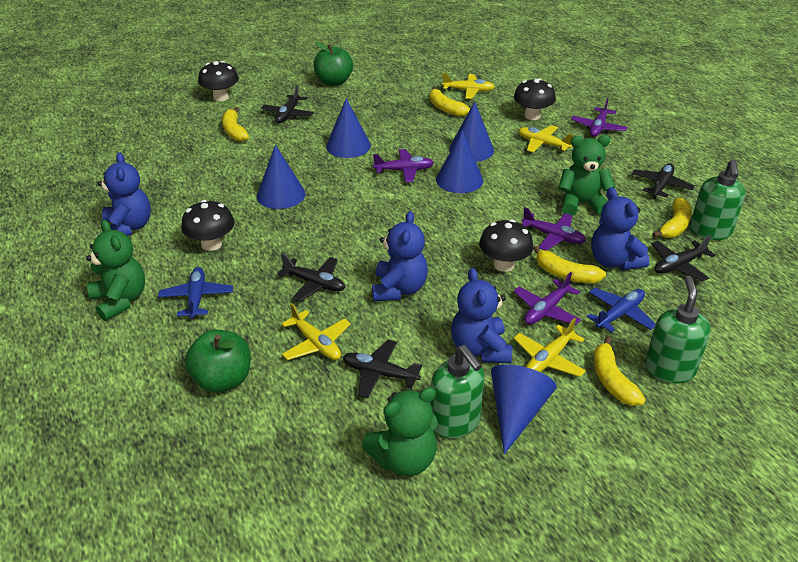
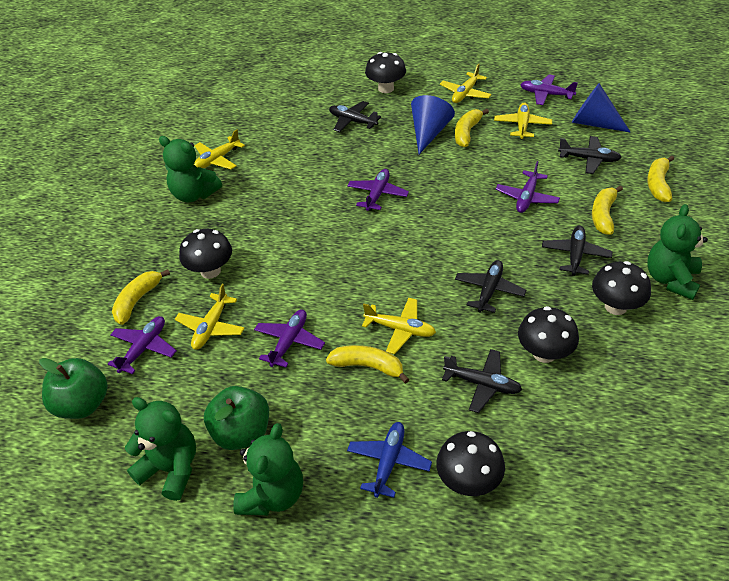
black mushroom: [181,200,234,251] [198,61,239,101] [479,219,533,272] [514,78,556,120] = 4 -> [179,229,232,279] [365,52,406,93] [436,431,505,496] [518,306,579,363] [592,261,651,315] = 5
blue cone: [257,145,305,209] [326,98,371,158] [436,130,483,193] [449,102,494,162] [491,364,557,454] = 5 -> [411,95,455,154] [572,83,631,133] = 2
blue plane: [158,267,233,319] [587,288,655,332] = 2 -> [347,422,432,498] = 1
blue teddy bear: [98,152,151,236] [372,211,428,302] [451,268,512,364] [591,187,649,270] = 4 -> none = 0
green soap dispenser: [430,345,484,439] [645,276,711,383] [690,159,746,240] = 3 -> none = 0
green teddy bear: [86,220,145,321] [362,387,438,476] [558,135,615,216] = 3 -> [125,397,196,501] [159,136,222,202] [233,423,303,515] [647,204,708,300] = 4
purple plane: [373,149,434,182] [514,272,581,325] [522,207,586,250] [571,98,628,137] = 4 -> [108,316,177,374] [254,309,325,367] [347,169,409,211] [496,161,560,213] [520,75,578,105] = 5
yellow plane: [281,303,351,360] [442,73,495,99] [514,318,586,377] [518,125,573,153] = 4 -> [175,284,245,350] [194,129,245,170] [362,298,436,354] [440,64,492,103] [494,102,552,140] = 5

